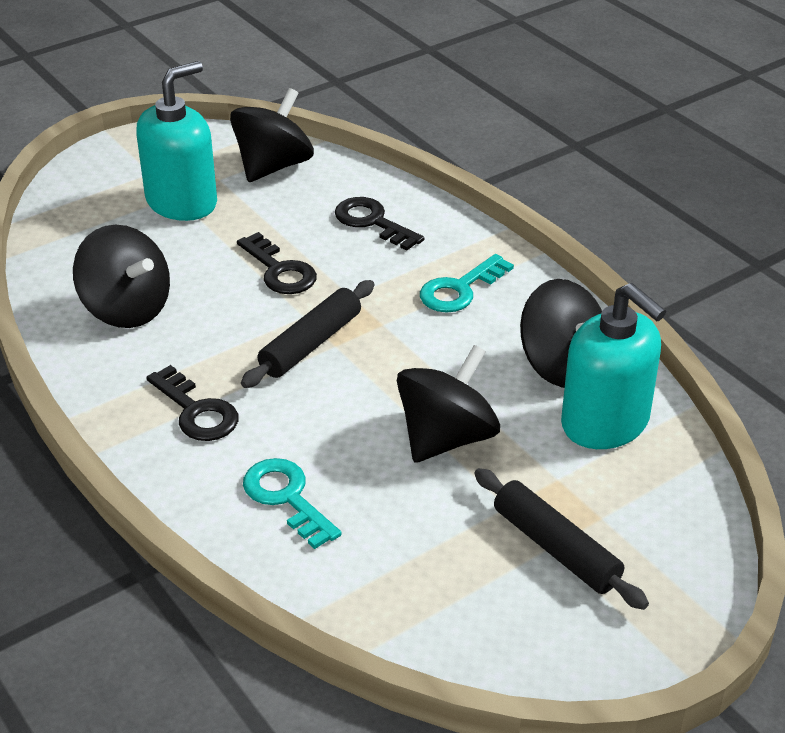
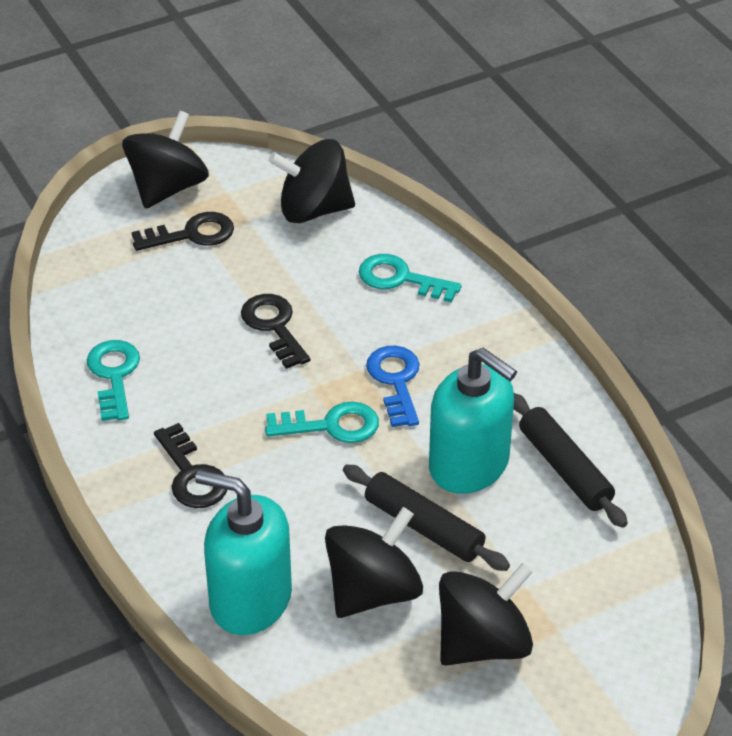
blue key: none = 0 -> [366,345,420,427] = 1
turquoise key: [243,458,342,549] [420,254,514,313] = 2 -> [87,340,140,421] [265,401,379,443] [359,254,462,303] = 3

